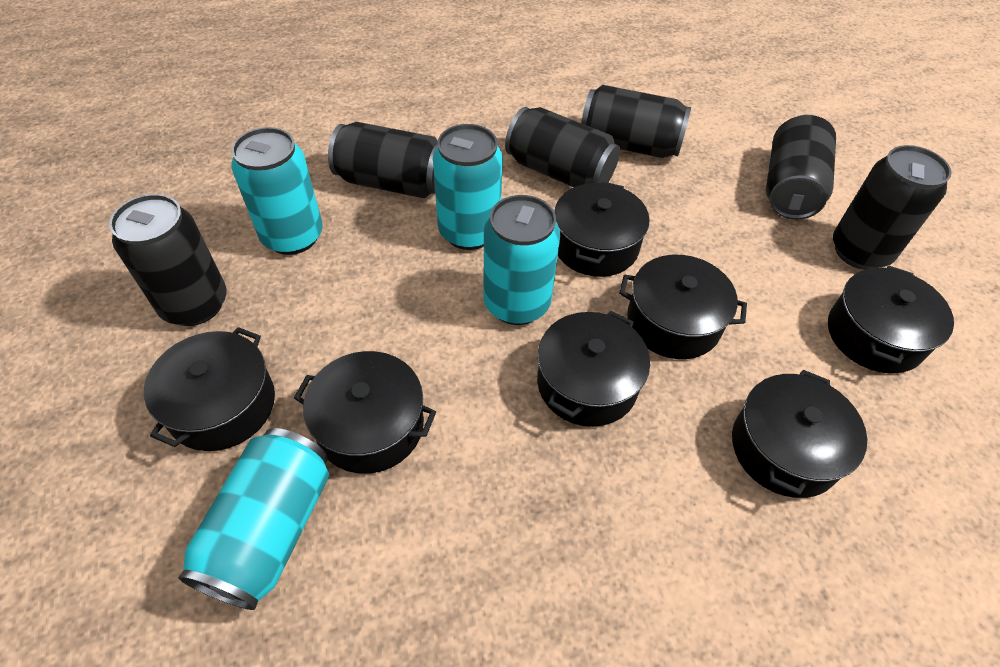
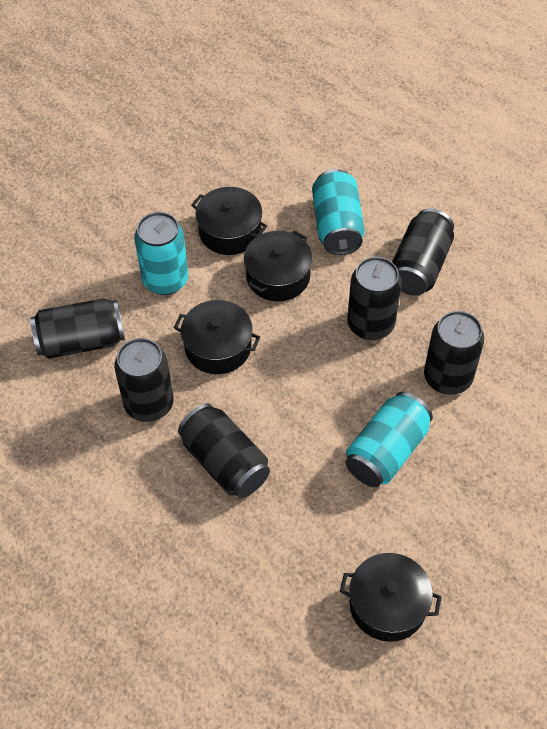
black pot: [144,327,275,451] [294,351,436,474] [537,311,650,427] [554,182,650,277] [619,255,747,359] [732,370,867,498] [828,266,954,373] = 7 -> [174,300,260,374] [191,187,267,255] [244,230,313,301] [340,553,441,642] = 4
turquoise can: [178,428,329,610] [232,127,323,255] [433,124,503,250] [484,195,560,325] = 4 -> [134,212,188,295] [312,169,365,255] [345,392,433,487] = 3

